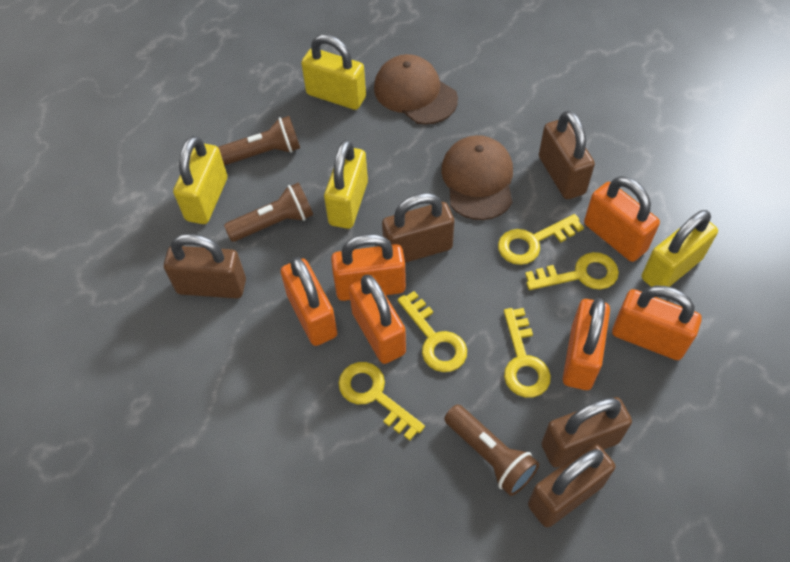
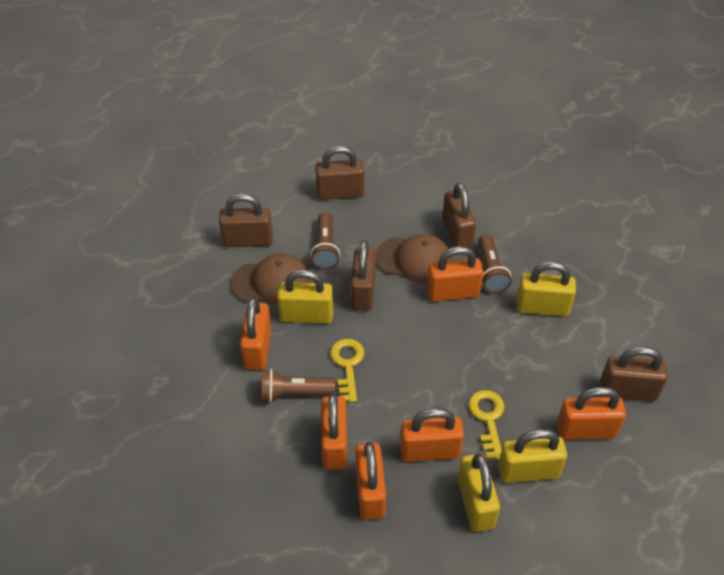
yellow key: [338,362,425,441] [397,291,467,372] [498,214,584,265] [504,308,551,398] [525,252,619,290] = 5 -> [330,339,365,403] [468,390,505,460] = 2

